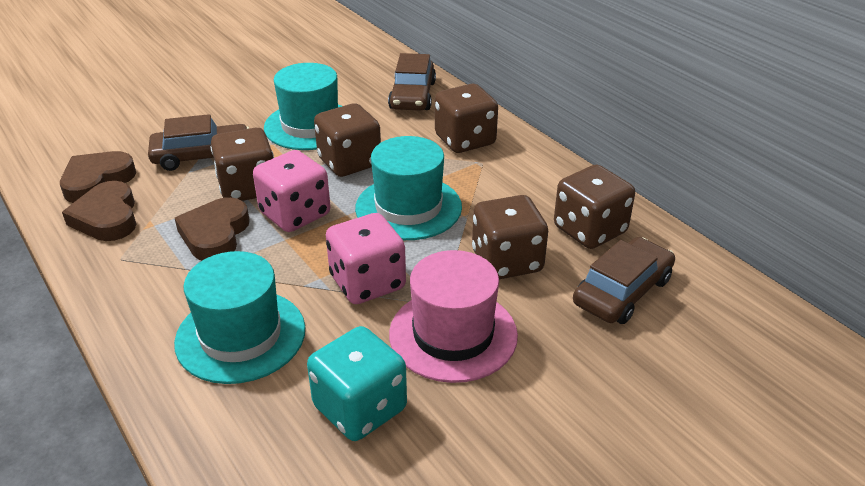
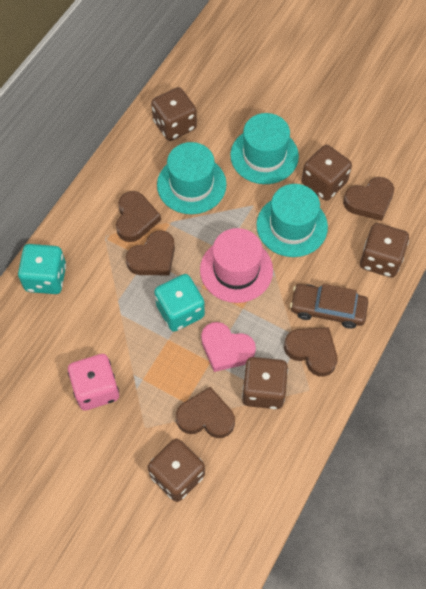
brown car: [148,114,249,171] [388,53,436,111] [573,237,675,324] = 3 -> [290,284,368,329] = 1
brown heart: [60,151,136,203] [62,181,136,241] [175,197,250,261] = 3 -> [116,191,161,242] [126,230,175,275] [176,387,235,438] [284,327,337,377] [343,177,394,221] = 5
pink dice: [253,150,331,232] [326,213,406,304] = 2 -> [68,354,119,410] = 1
pink heart: none = 0 -> [201,322,256,372] = 1
turquoise dice: [307,326,407,441] = 1 -> [18,244,66,294] [154,274,205,331] = 2

